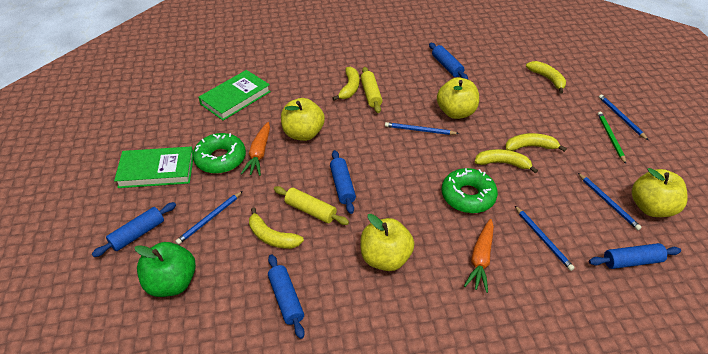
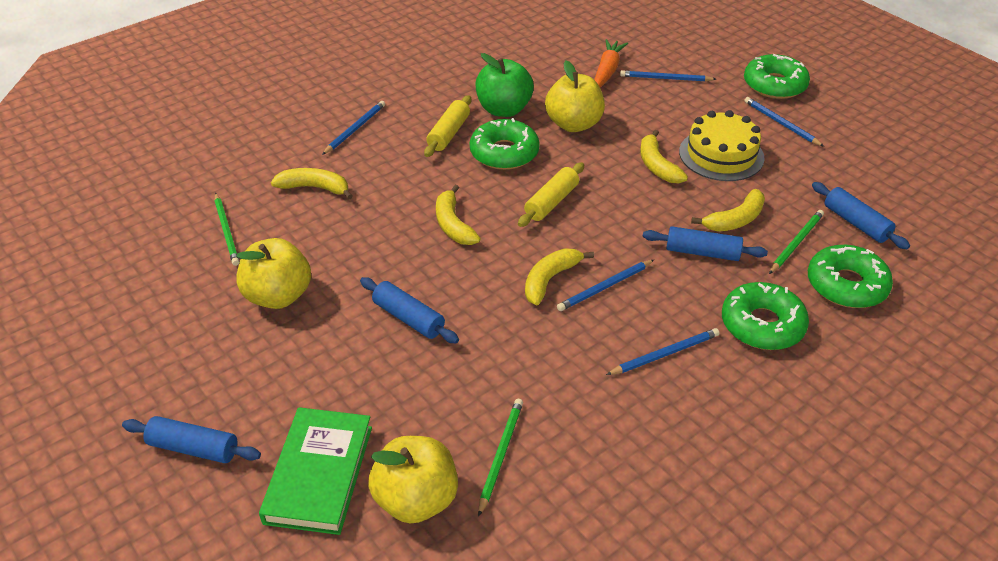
blue rolling pin: [92,202,176,257] [268,254,305,339] [330,150,356,214] [429,43,468,79] [589,243,681,269] = 5 -> [122,416,261,463] [360,277,459,343] [643,226,768,261] [812,182,910,249] = 4
green book: [114,147,193,188] [198,70,271,121] = 2 -> [259,407,372,535] = 1
green donut: [193,133,246,174] [441,168,498,213] = 2 -> [470,118,540,170] [722,282,809,350] [744,54,810,99] [808,245,893,308] = 4
green pencil: [598,112,626,164] = 1 -> [214,193,240,266] [478,399,523,517] [769,210,824,274] = 3
orange carrot: [241,122,270,176] [464,219,494,293] = 2 -> [594,39,628,88] = 1
yellow apple: [281,98,325,141] [361,214,414,271] [437,77,479,119] [632,168,688,217] = 4 -> [236,238,311,309] [368,436,458,524] [545,61,605,132] = 3
yellow cake: none = 0 -> [679,110,765,181] = 1

